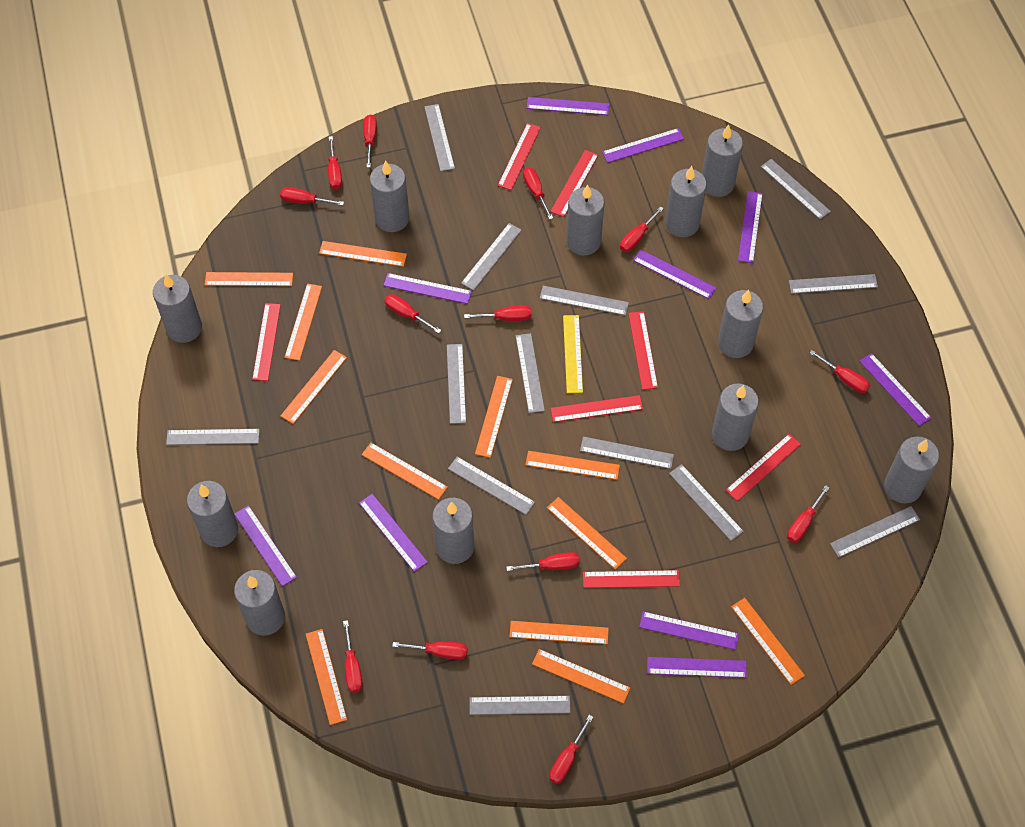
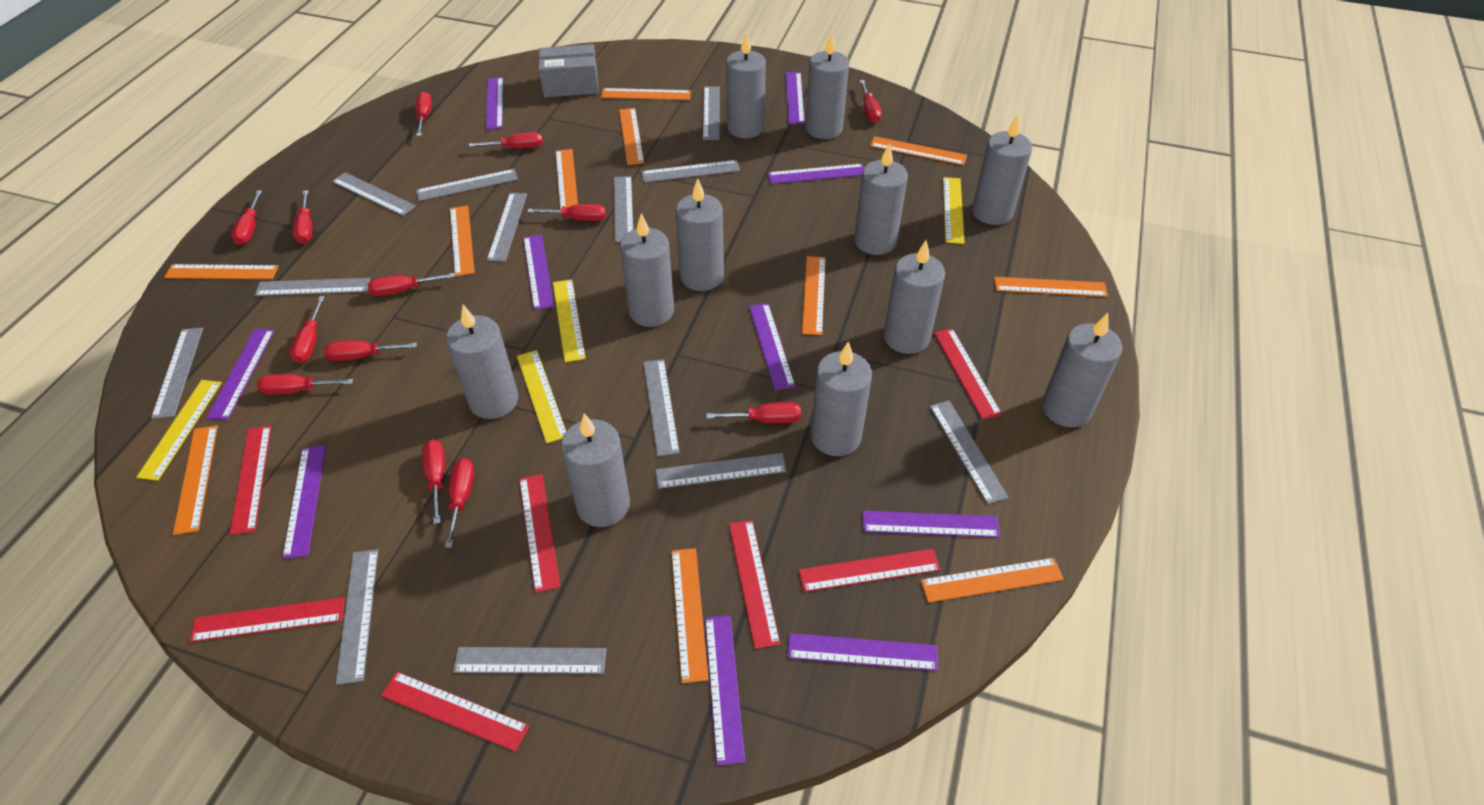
grey box: none = 0 -> [539,44,599,97] = 1
orange ruler: [205,272,293,286] [281,350,347,424] [284,284,322,361] [306,629,347,725] [319,241,407,267] [362,443,448,500] [475,376,513,458] [509,621,609,644] [525,451,620,480] [532,649,630,703] [547,497,627,570] [731,598,805,685] = 12 -> [164,264,279,279] [173,425,218,535] [450,205,475,276] [555,149,578,210] [601,88,691,100] [619,108,644,165] [671,548,708,683] [802,256,826,335] [870,136,967,165] [921,558,1063,603] [994,277,1108,297] = 11
yellow ruler: [563,315,583,393] = 1 -> [136,380,222,481] [517,350,566,443] [553,279,586,362] [943,177,964,244] = 4

